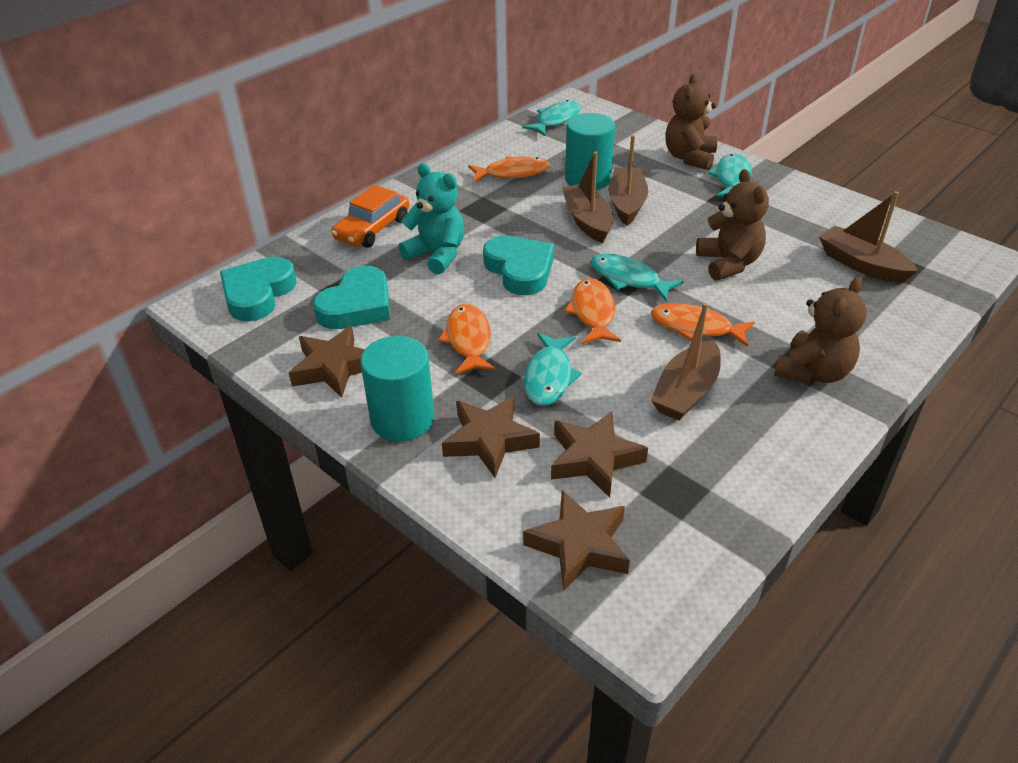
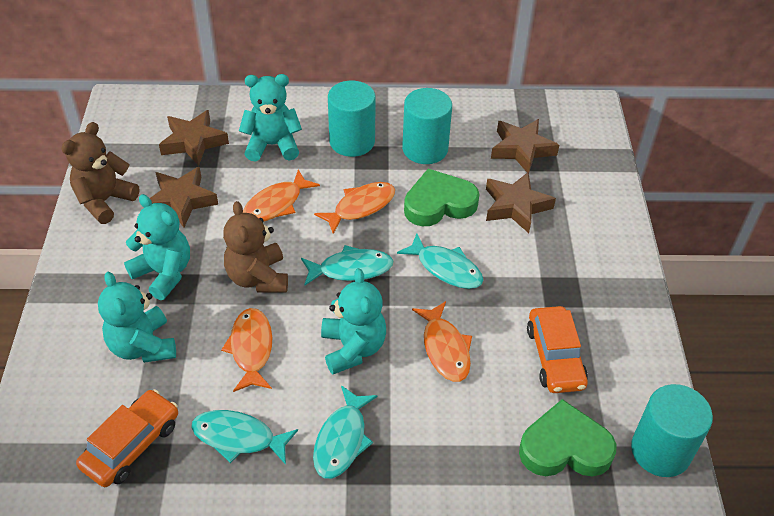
brown boat: [561,151,613,243] [608,135,648,225] [651,303,721,420] [819,191,918,283] = 4 -> none = 0
brown teddy bear: [666,73,717,170] [696,169,769,281] [774,277,867,385] = 3 -> [62,122,139,224] [223,201,288,293] = 2
green heart: none = 0 -> [404,169,479,226] [519,399,616,476] = 2
orange car: [331,185,409,248] = 1 -> [76,389,178,487] [527,306,588,393] = 2
turquoise cylinder: [360,336,435,441] [565,113,615,190] = 2 -> [328,81,376,157] [402,88,452,164] [631,384,713,477] = 3
turquoise heart: [220,257,297,321] [313,266,390,329] [483,235,554,295] = 3 -> none = 0
turquoise teddy bear: [399,163,465,274] = 1 -> [98,272,176,363] [124,194,190,300] [239,74,302,162] [321,268,386,374] = 4

